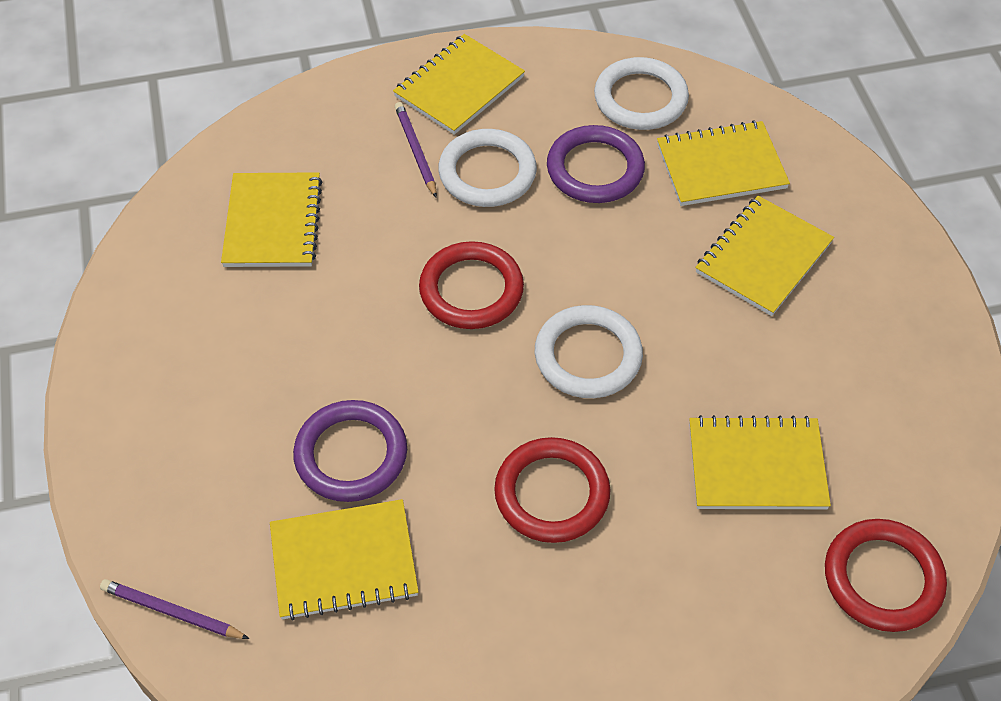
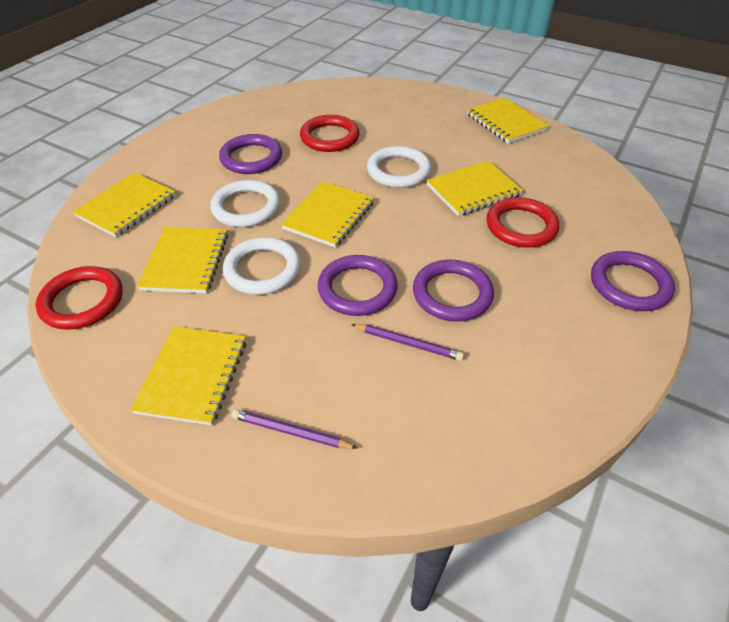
purple ring: [293,400,407,502] [547,125,645,203] = 2 -> [219,134,282,174] [318,255,398,316] [413,260,494,322] [591,251,675,311] = 4

